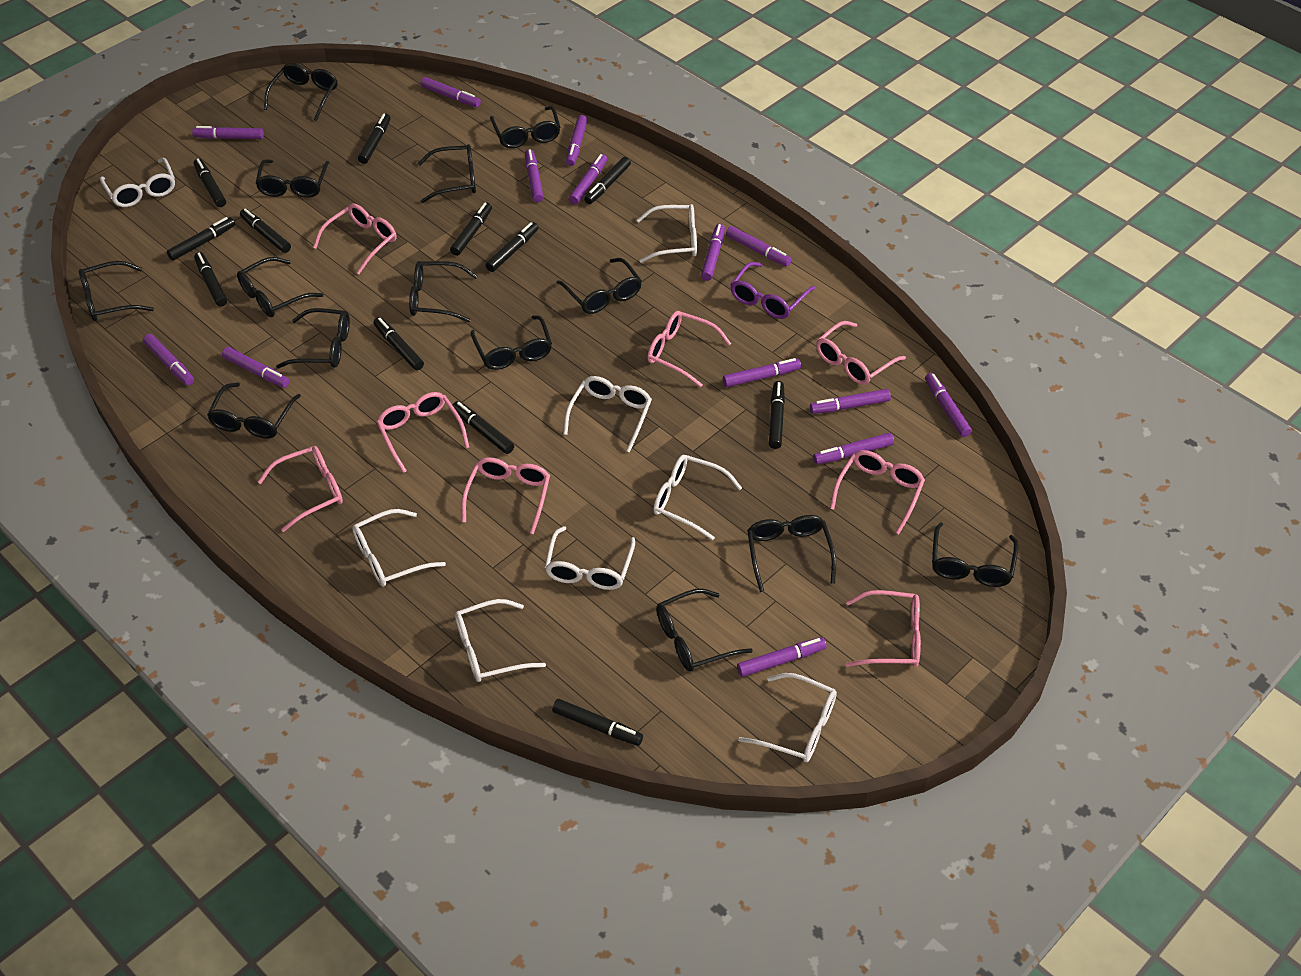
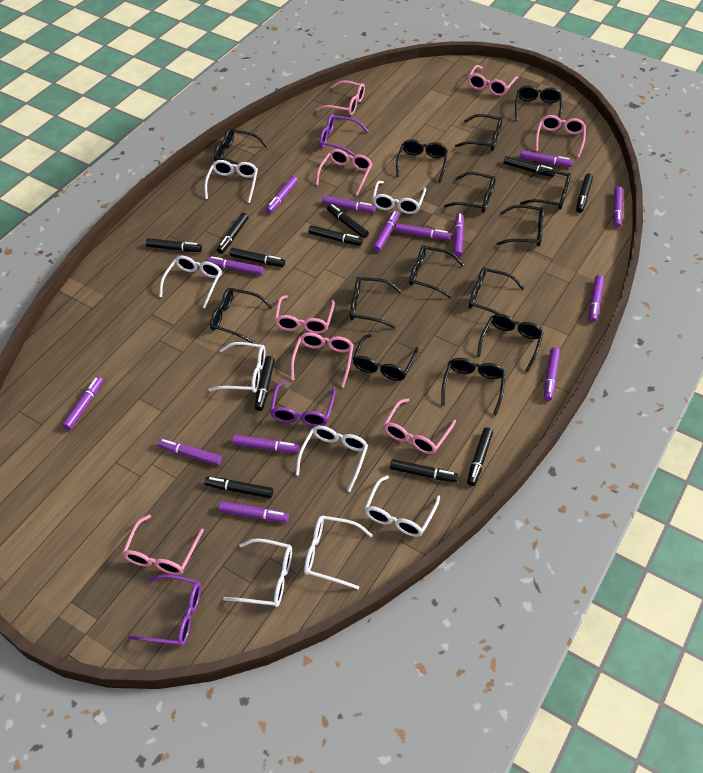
black marker: [167,217,235,261] [193,159,226,207] [194,252,227,307] [240,209,291,253] [358,114,391,164] [373,317,424,370] [450,202,492,256] [453,401,514,454] [486,222,539,272] [552,699,643,746] [584,157,631,204] [769,381,785,449] = 12 -> [146,238,202,252] [205,477,273,498] [217,213,248,254] [230,248,285,267] [255,356,275,411] [308,225,363,246] [327,204,369,238] [390,459,458,482] [467,427,493,486] [503,156,555,177] [576,173,593,213] = 11
purple glasses: [730,262,816,319] = 1 -> [128,574,201,646] [270,381,336,427] [319,114,368,156] = 3

